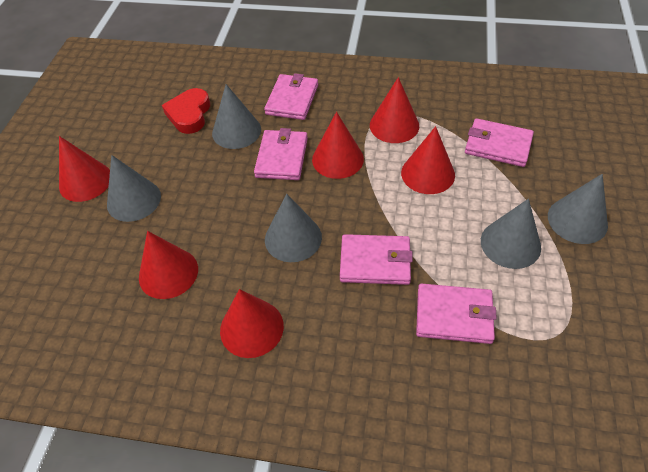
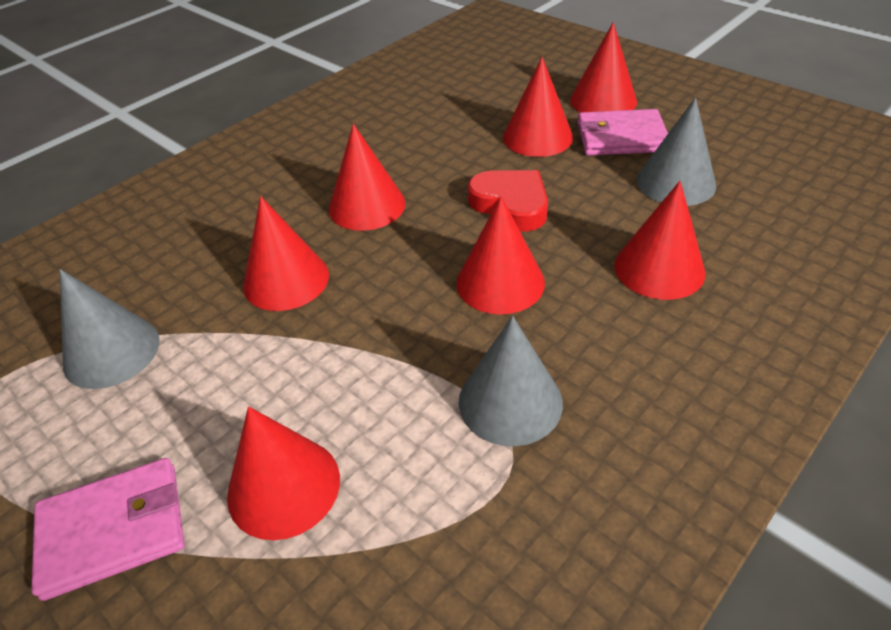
grey cone: [107,155,161,222] [212,84,261,149] [265,194,322,262] [481,199,541,269] [548,174,608,244] = 5 -> [60,269,160,389] [459,316,563,446] [637,97,717,206] = 3
pink wallet: [254,128,308,180] [264,73,318,120] [340,234,413,285] [416,284,497,344] [465,118,534,167] = 5 -> [31,458,184,601] [577,109,668,156] = 2
red cone: [59,136,110,202] [139,231,198,299] [220,289,284,358] [312,112,364,179] [370,77,419,143] [401,126,455,194] = 6 -> [227,406,340,540] [243,196,329,311] [329,124,406,231] [456,196,545,315] [503,57,573,157] [570,22,637,113] [614,181,706,300] = 7

